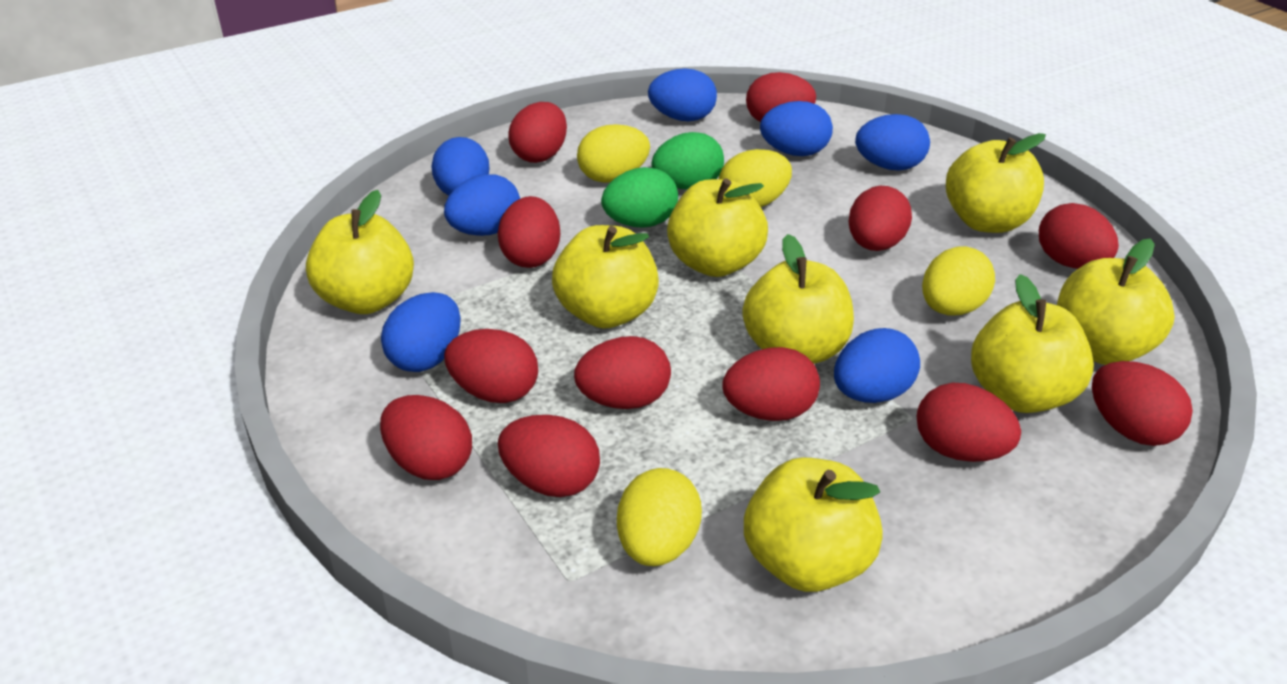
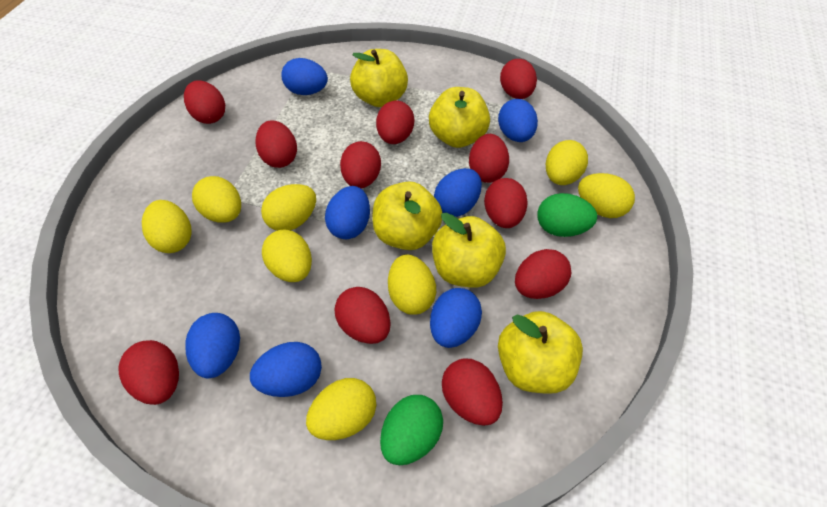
red egg: [380,395,472,480] [444,329,538,403] [498,196,560,268] [498,415,600,497] [508,102,567,163] [574,336,671,409] [722,347,820,421] [746,72,816,122] [849,186,912,251] [917,383,1021,462] [1039,203,1119,269] [1092,361,1193,446] = 12 -> [119,340,179,405] [184,80,225,124] [255,120,297,168] [334,287,391,344] [340,141,381,188] [376,101,414,144] [442,359,503,426] [469,134,509,183] [484,178,528,228] [500,59,537,99] [515,249,571,299] = 11
yellow apple: [306,190,414,314] [552,225,659,329] [667,178,768,277] [742,234,854,364] [744,457,883,592] [946,133,1046,233] [971,274,1094,413] [1057,239,1175,365] = 8 -> [350,49,408,107] [372,182,442,250] [429,87,490,148] [432,213,506,288] [498,311,583,394] = 5
yellow egg: [577,124,650,183] [617,468,702,566] [719,149,792,207] [922,246,995,315] = 4 -> [142,200,192,253] [192,176,241,223] [261,184,316,231] [262,229,312,282] [306,378,376,440] [388,255,436,315] [546,140,588,185] [578,173,635,218] = 8

